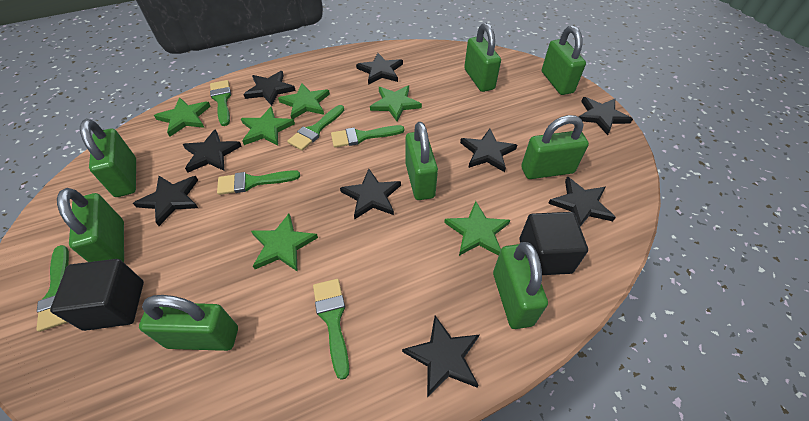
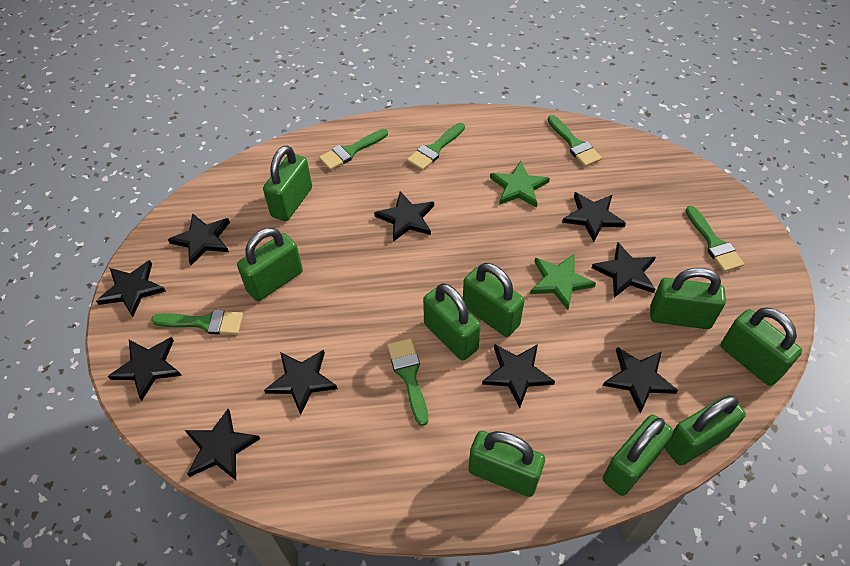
black cube: [50,259,144,331] [519,212,588,275] = 2 -> none = 0
black star: [133,176,198,226] [183,129,241,172] [243,71,296,106] [340,169,401,219] [356,53,403,85] [402,316,479,398] [460,129,517,172] [548,177,616,227] [578,97,633,135] = 9 -> [96,260,166,317] [108,337,182,401] [168,213,230,265] [185,409,260,480] [264,350,338,415] [374,191,434,242] [482,344,555,408] [562,192,626,242] [592,243,656,298] [603,347,678,413] = 10
green padlock: [57,188,124,262] [80,119,136,197] [139,295,238,351] [405,122,438,200] [464,23,501,92] [493,242,548,329] [521,115,589,179] [542,25,586,95] = 8 -> [237,228,303,301] [263,145,312,221] [423,283,481,360] [463,263,524,337] [468,431,545,497] [603,415,673,496] [650,268,726,329] [665,395,746,466] [720,308,802,386] = 9
green star: [154,97,211,136] [241,106,295,146] [251,214,318,271] [278,84,330,119] [370,85,422,121] [444,201,510,256] = 6 -> [490,161,550,208] [530,254,596,310] = 2

